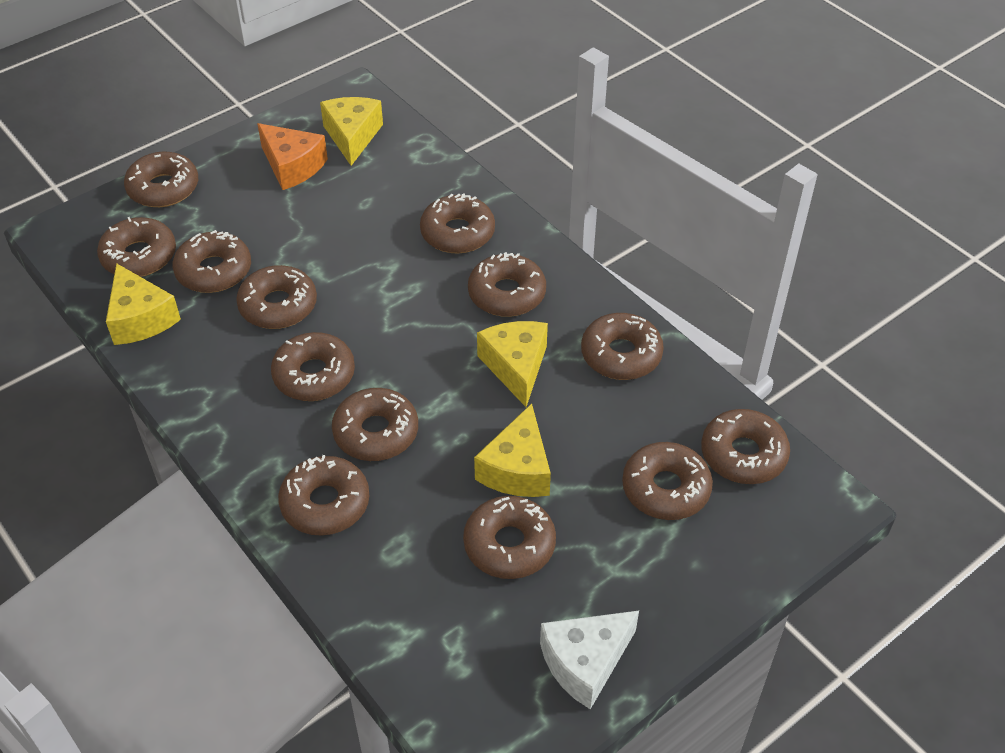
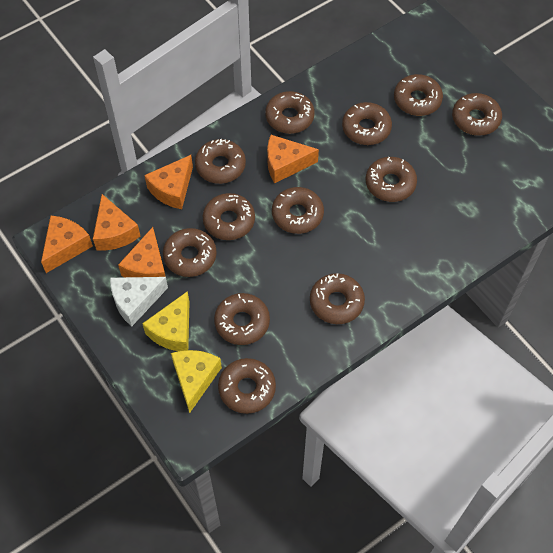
brown donut: [97,217,176,277] [124,152,198,207] [172,230,251,293] [236,265,317,329] [271,332,355,401] [278,455,370,536] [332,388,418,461] [420,194,495,253] [463,496,556,579] [468,252,546,317] [581,313,664,380] [622,442,713,520] [701,409,790,484] = 13 -> [163,228,217,277] [195,139,246,184] [202,193,255,240] [214,293,270,345] [218,358,276,414] [265,91,315,134] [272,187,324,234] [310,273,365,324] [342,102,392,145] [366,157,417,202] [394,74,443,116] [452,93,502,136] = 12
orange cheese: [257,123,328,190] = 1 -> [41,215,93,273] [93,194,140,251] [118,227,166,277] [144,155,193,209] [267,135,319,183] = 5
yellow cheese: [106,263,181,345] [320,97,383,166] [474,404,551,497] [477,321,548,407] = 4 -> [142,291,190,351] [171,350,222,413] = 2

